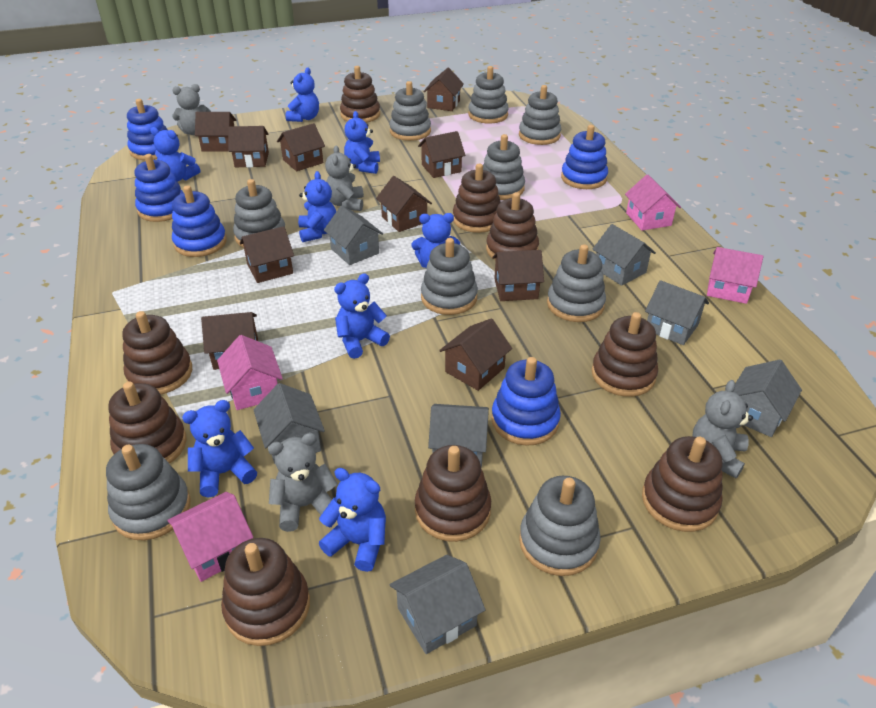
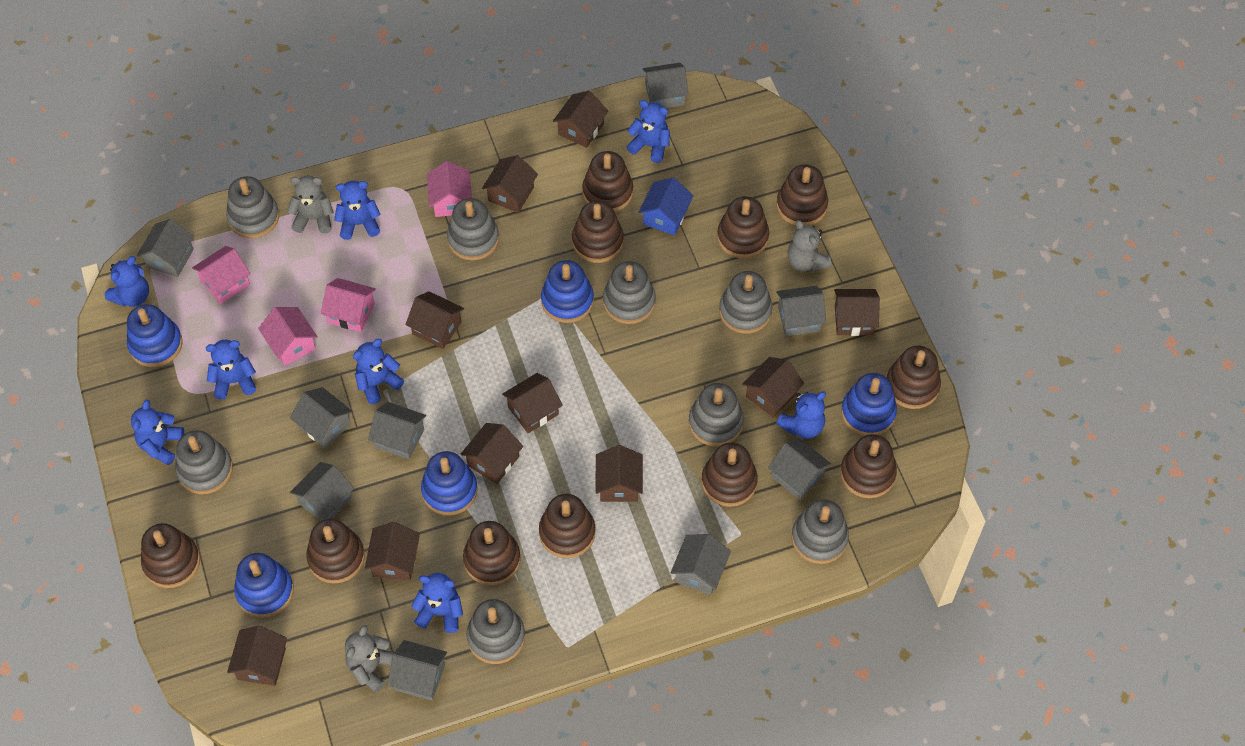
blue house: none = 0 -> [639,177,693,235] = 1
brown stacking toy: [108,381,187,464] [122,311,192,394] [221,538,310,646] [340,66,380,123] [415,445,491,542] [453,164,501,233] [486,192,539,260] [592,312,658,397] [642,436,723,532] = 9 -> [141,523,200,588] [306,519,365,584] [463,521,520,585] [539,494,596,558] [572,201,624,263] [582,151,633,212] [701,442,758,507] [717,196,769,258] [776,165,828,226] [840,434,897,498] [886,346,941,409] = 11
grey house: [254,383,325,464] [324,206,383,265] [389,555,486,654] [428,404,489,467] [592,224,656,286] [645,280,709,345] [733,359,802,437] = 7 -> [137,219,194,277] [290,387,353,449] [290,462,354,521] [368,402,426,459] [387,640,447,701] [643,63,689,108] [671,534,731,595] [768,437,831,500] [776,286,826,336] = 9
grey stacking toy: [106,444,191,540] [233,179,285,248] [389,81,431,141] [421,238,478,315] [468,66,509,123] [483,134,525,200] [519,85,561,145] [519,476,601,576] [547,244,606,322] = 9 -> [175,430,233,494] [226,176,279,238] [447,198,499,260] [466,599,525,664] [603,261,656,324] [689,383,744,447] [719,271,772,334] [791,499,849,564] = 8
grey teddy bear: [172,84,211,136] [268,433,338,532] [325,145,364,211] [692,380,753,478] = 4 -> [287,175,334,234] [345,625,395,693] [787,220,832,272] = 3

